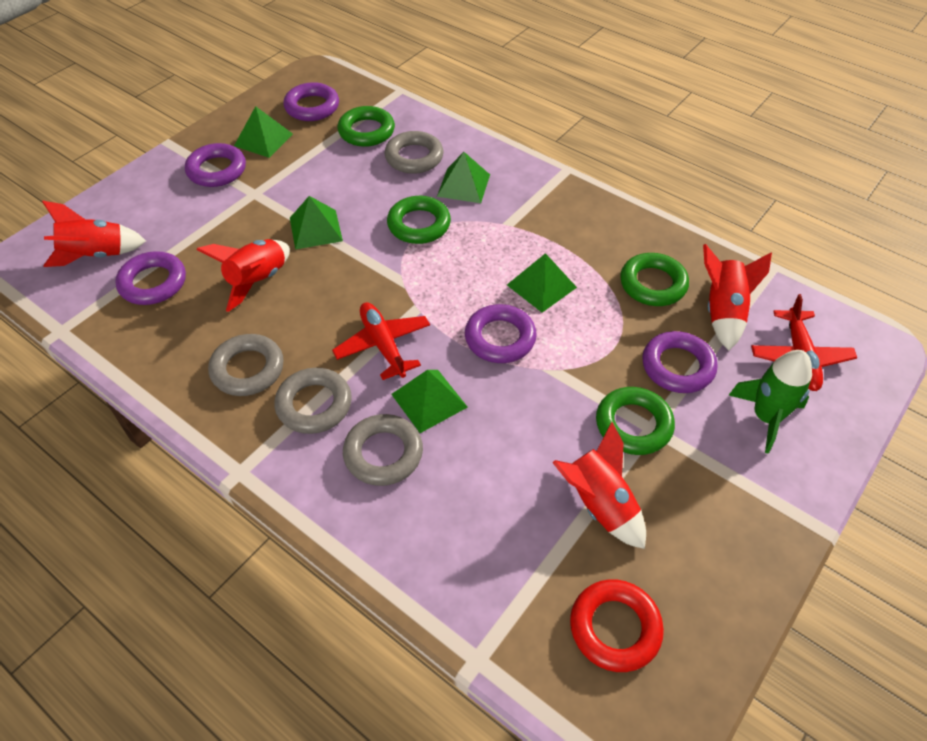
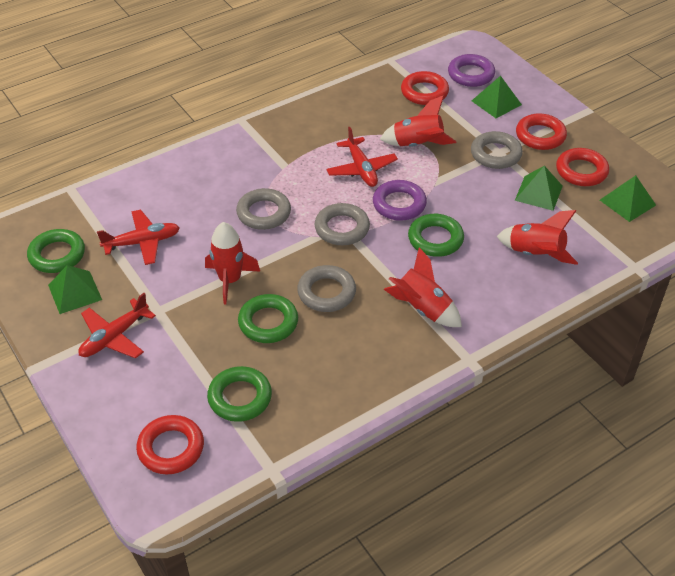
green pyramid: [234,106,293,158] [290,196,343,250] [391,370,468,433] [437,152,490,203] [507,253,577,313] = 5 -> [48,265,102,314] [472,76,522,118] [515,166,563,211] [600,175,656,222] = 4
green rocket: [729,350,812,454] = 1 -> none = 0
purple ring: [115,251,186,305] [185,143,246,187] [283,82,339,121] [465,304,537,363] [642,331,717,393] = 5 -> [373,180,427,221] [448,54,495,87] = 2
red plane: [332,302,430,380] [751,294,857,391] = 2 -> [78,293,156,359] [97,210,180,265] [326,127,398,187] = 3
red ring: [570,579,664,672] = 1 -> [136,415,204,475] [401,71,449,105] [516,113,567,150] [556,148,609,186] = 4

